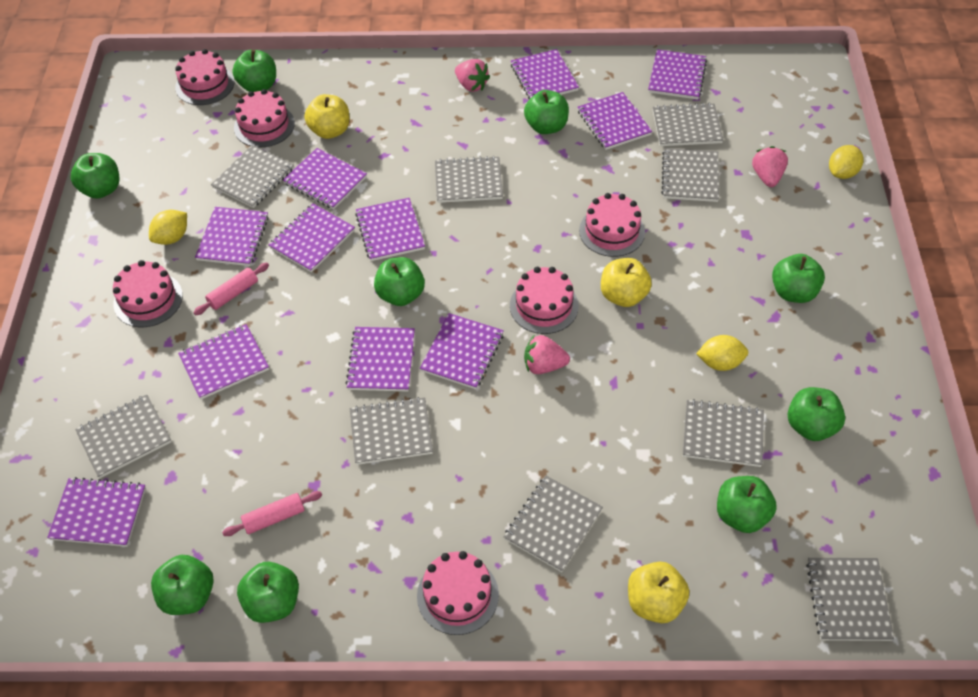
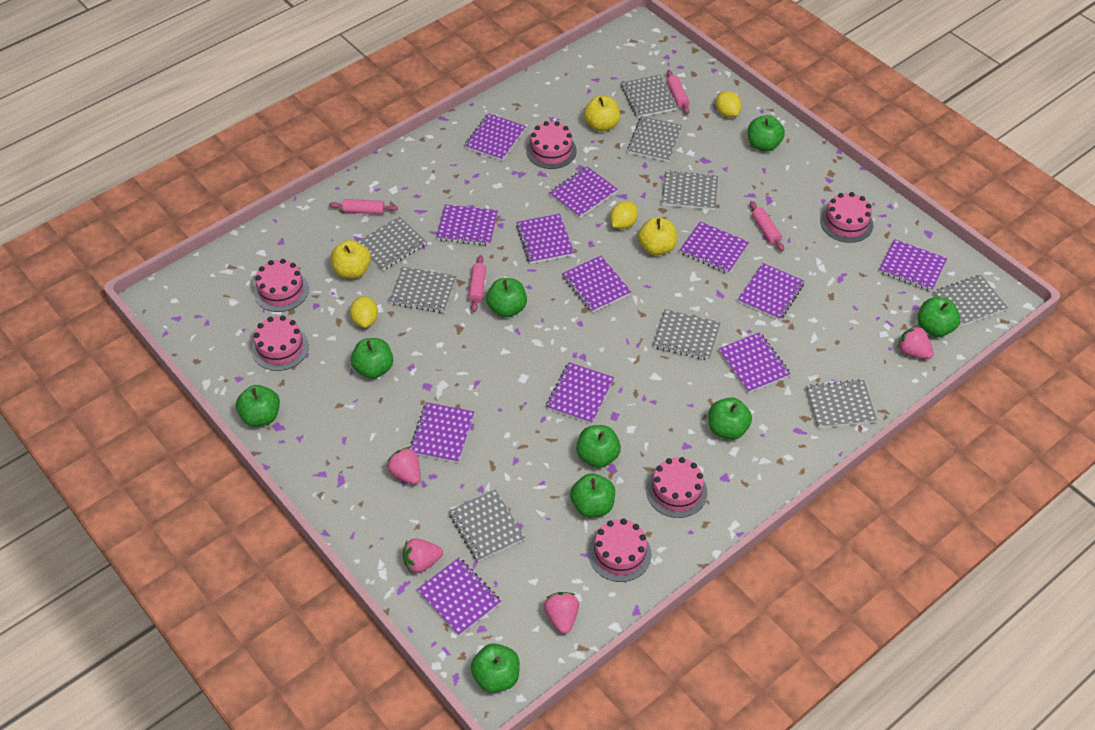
pink rolling pin: [193,263,269,315] [222,491,322,536] = 2 -> [329,199,398,214] [468,255,486,312] [667,70,690,114] [750,201,784,251] = 4
pink strawberry: [455,59,490,92] [524,334,570,374] [752,146,788,187] = 3 -> [386,447,421,485] [403,538,443,573] [544,592,579,634] [897,325,934,359] = 4
purple notebook: [47,477,146,547] [178,324,269,399] [195,207,269,266] [268,204,355,273] [283,148,367,210] [346,327,415,392] [355,198,425,261] [420,313,504,389] [511,49,579,100] [577,92,652,150] [648,49,707,100] = 11 -> [409,402,474,463] [417,558,501,636] [436,205,498,246] [464,113,526,161] [516,214,574,264] [546,362,614,424] [549,167,618,218] [562,256,631,313] [679,221,749,274] [719,332,791,393] [738,263,805,320] [879,239,947,292] = 12

